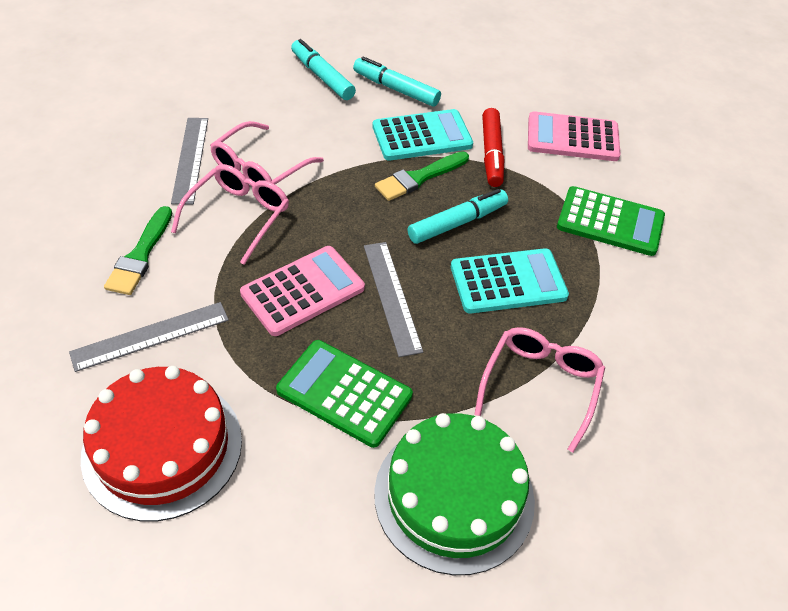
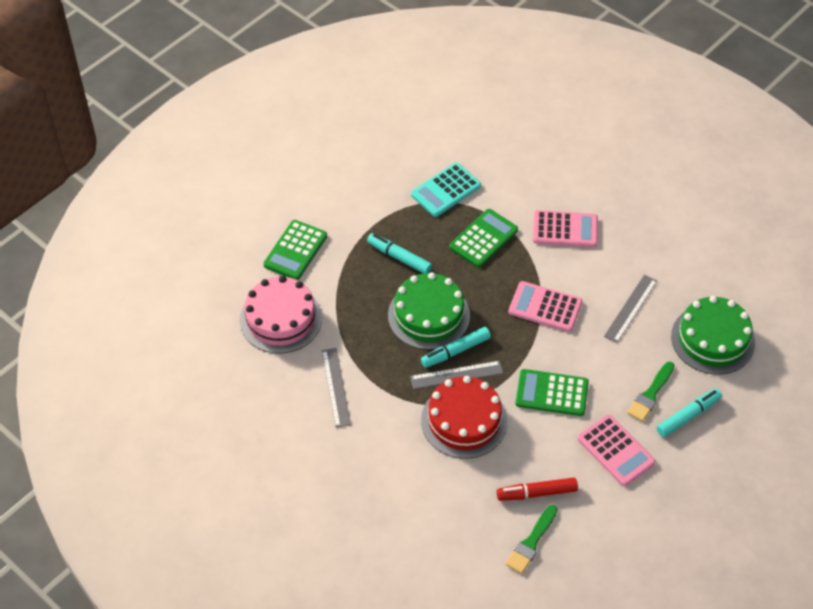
green cake: [374,413,535,575] = 1 -> [388,272,470,350] [671,296,755,375] = 2
green calculator: [276,340,413,448] [557,186,665,256] = 2 -> [263,220,327,280] [449,209,518,268] [515,369,589,416] = 3
pink cake: none = 0 -> [240,276,322,353] = 1
pink calculator: [240,246,365,336] [528,111,621,161] = 2 -> [508,281,583,332] [533,210,598,247] [578,415,656,486] = 3
pink glasses: [171,164,289,265] [210,121,324,187] [474,327,605,452] = 3 -> none = 0
turquoise calculator: [372,109,473,161] [451,248,569,313] = 2 -> [411,163,481,217] = 1

